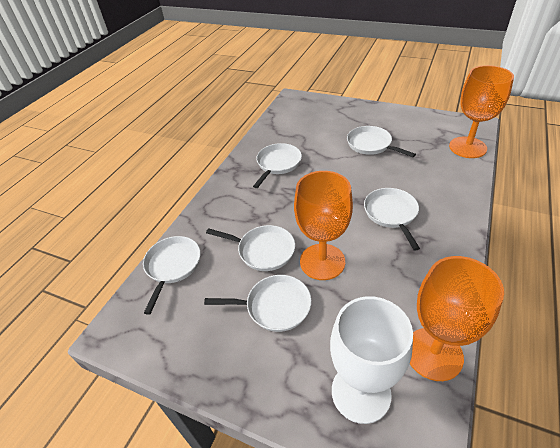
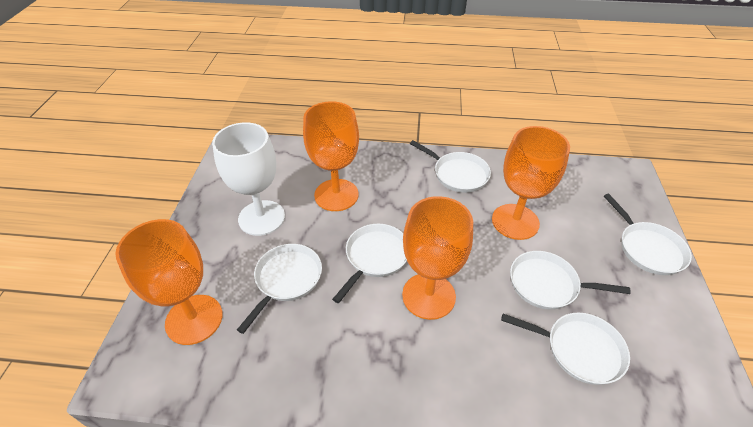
orange goblet: [294,171,353,280] [410,256,504,381] [449,65,514,158] = 3 -> [115,219,223,345] [303,101,359,211] [402,196,473,320] [492,126,570,240] = 4

